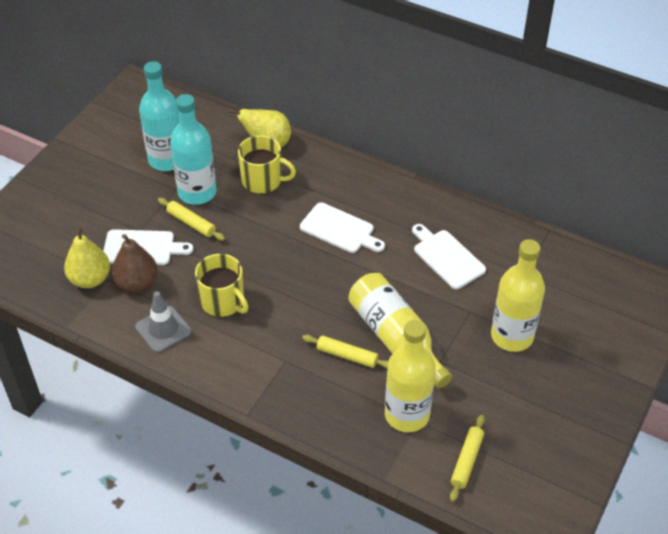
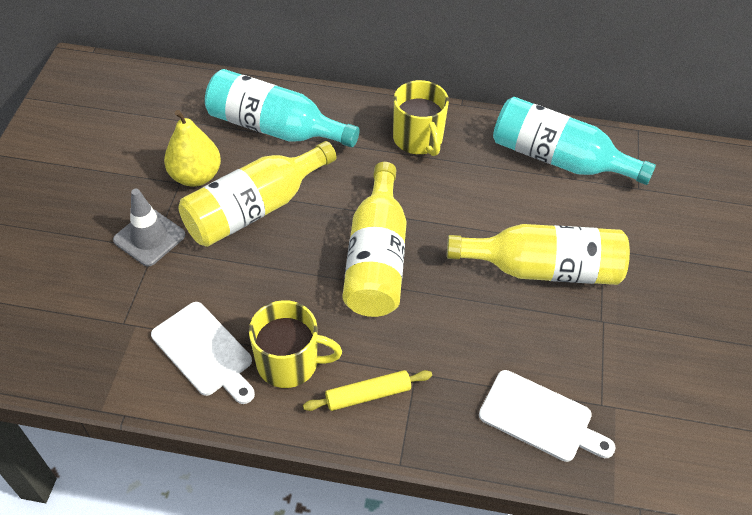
brown pear: [112,234,158,292] = 1 -> none = 0
white cutting board: [103,229,193,265] [300,202,385,253] [412,224,486,289] = 3 -> [151,302,255,404] [479,370,616,462] = 2
yellow pear: [64,226,110,288] [228,109,291,147] = 2 -> [164,110,221,187] = 1
yellow rolling pin: [158,198,225,241] [302,335,388,369] [450,415,485,502] = 3 -> [303,370,432,411] = 1

